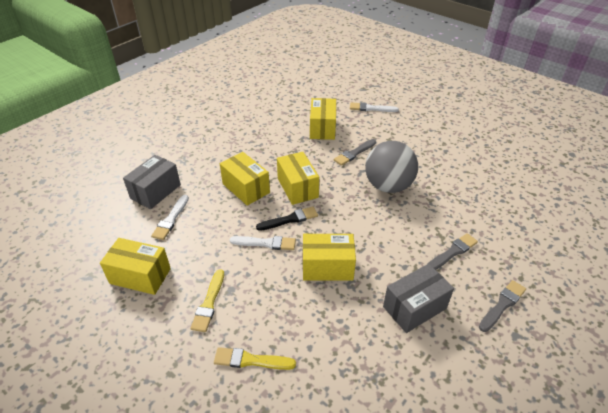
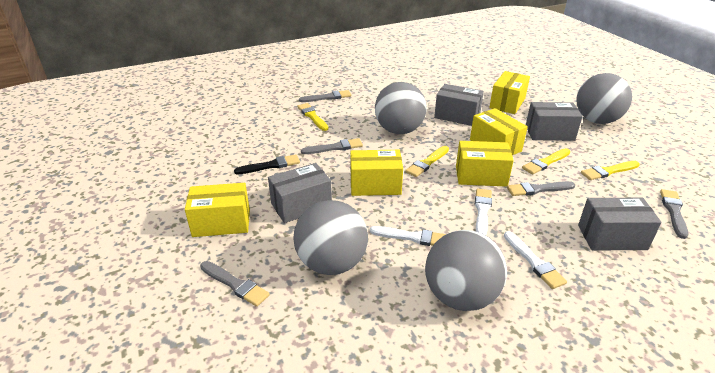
grey ball: [365,141,418,193] = 1 -> [294,200,368,275] [375,82,427,134] [425,230,507,311] [576,73,632,124] = 4
grey box: [123,155,181,209] [383,264,454,333] = 2 -> [268,163,332,223] [434,84,484,126] [526,102,583,141] [578,198,662,250] = 4
grey brush: [334,139,376,166] [428,233,478,270] [479,280,526,332] = 3 -> [200,261,270,307] [299,90,351,102] [301,138,363,154] [507,181,575,196] [660,189,688,239] = 5
yellow brush: [190,269,224,332] [214,347,296,370] = 2 -> [297,103,328,131] [405,146,449,177] [522,148,571,174] [581,161,640,180] = 4

